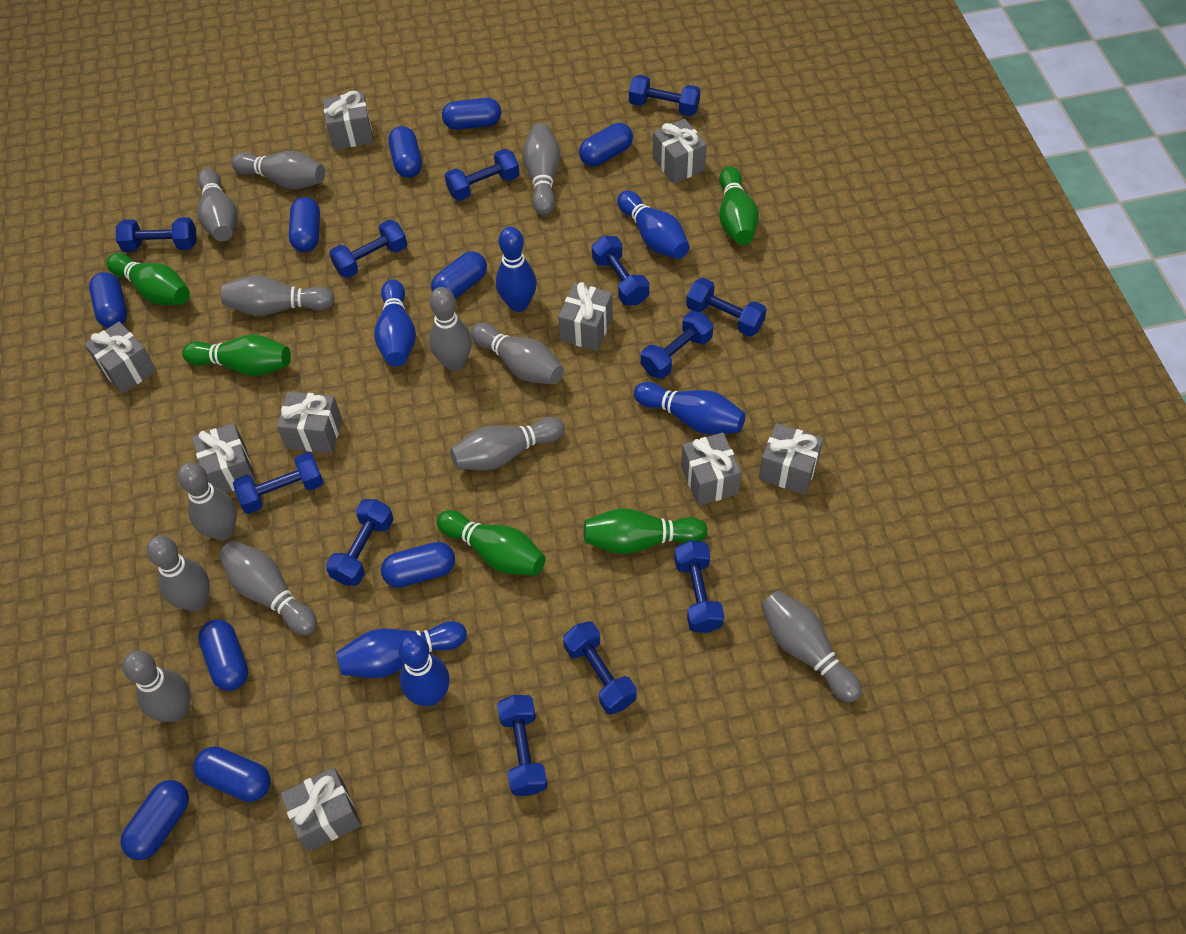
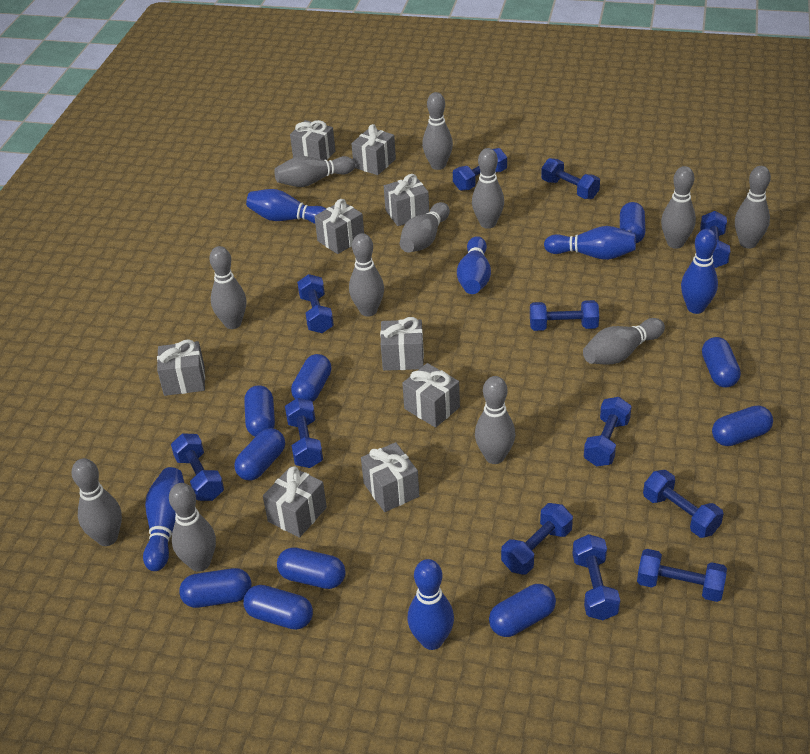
green bowling pin: [106,253,190,305] [182,334,291,376] [436,510,546,575] [584,508,708,554] [719,166,759,245] = 5 -> none = 0

